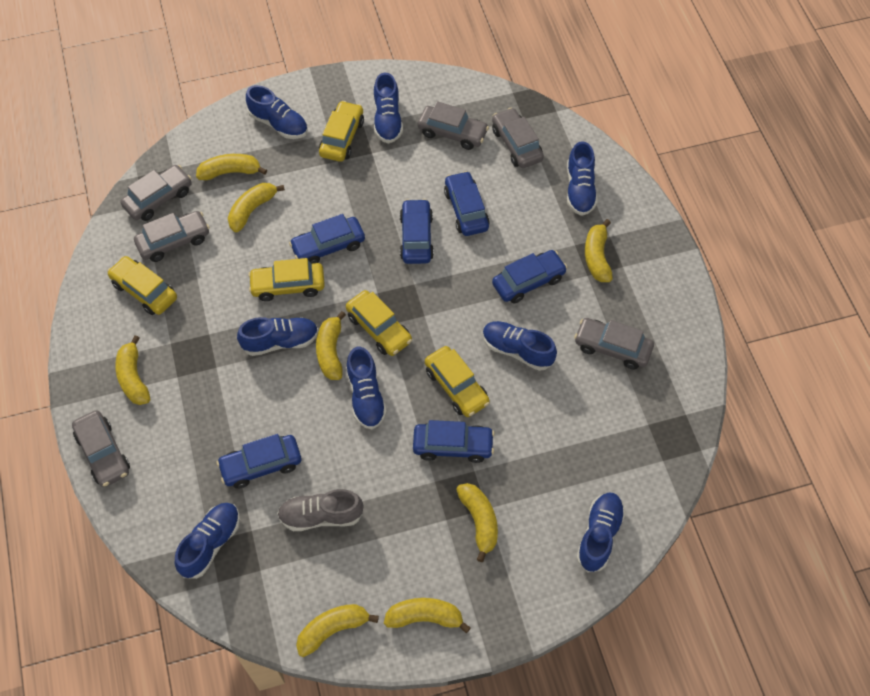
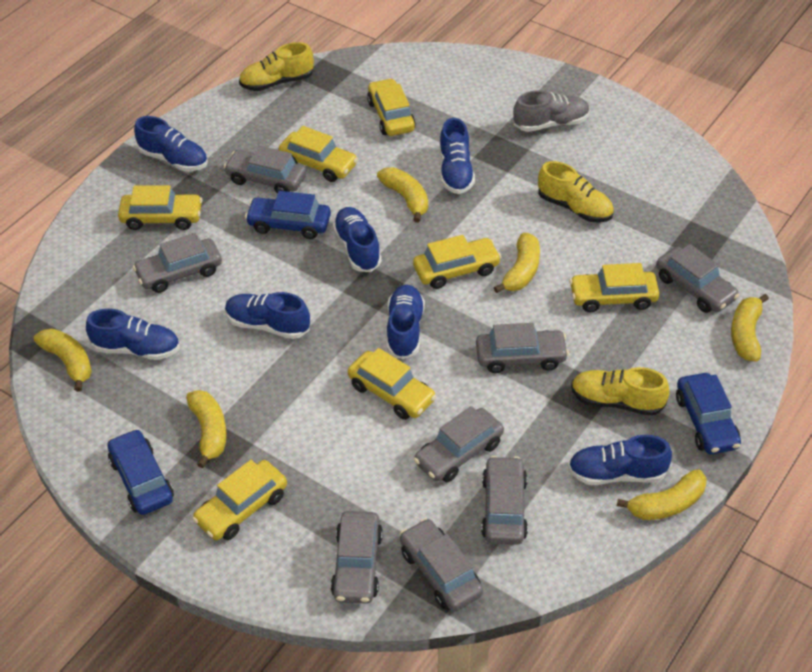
blue car: [217,434,301,489] [289,214,365,263] [400,199,434,264] [413,420,495,463] [444,171,490,236] [492,250,567,304] = 6 -> [107,429,174,515] [245,191,331,239] [676,373,741,454] = 3
blue shoe: [175,503,240,579] [237,317,319,356] [246,85,308,139] [346,347,387,429] [374,72,403,143] [483,321,557,371] [567,141,597,216] [576,493,625,572] = 8 -> [86,309,180,360] [134,116,208,171] [225,292,310,339] [332,207,382,272] [387,285,425,359] [439,118,475,194] [568,435,672,485] = 7
grey car: [72,410,130,487] [121,165,192,221] [134,211,210,262] [418,101,489,150] [492,108,544,168] [574,318,654,369] = 6 -> [133,233,222,293] [224,146,306,194] [331,511,383,603] [400,518,483,611] [414,406,504,482] [476,323,569,373] [481,456,528,545] [656,244,740,313] = 8
yellow banana: [115,335,150,405] [196,154,267,180] [228,183,285,232] [296,604,379,657] [316,311,346,380] [384,598,471,633] [456,483,498,562] [585,219,613,282] = 8 -> [34,329,92,392] [186,390,227,468] [377,167,428,223] [494,233,540,293] [617,469,707,520] [731,294,769,361] = 6
yellow car: [107,256,177,315] [248,258,325,301] [319,101,364,162] [346,290,412,356] [425,346,490,417] = 5 -> [118,185,203,230] [192,460,287,540] [278,126,358,182] [348,348,437,420] [367,78,416,136] [413,235,501,289] [569,263,659,312] = 7
yellow shoe: none = 0 -> [239,42,314,91] [538,161,614,223] [571,367,670,416] = 3

